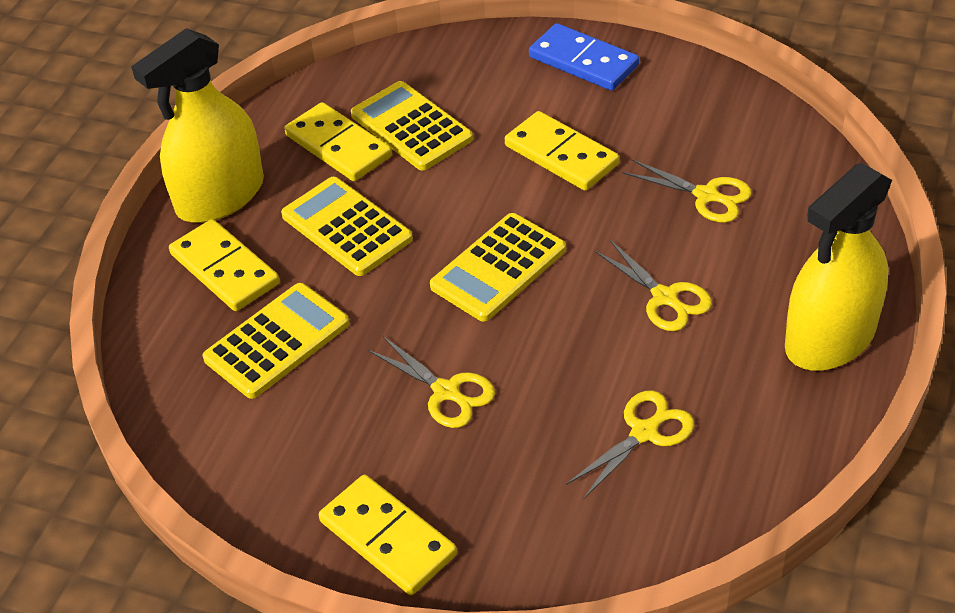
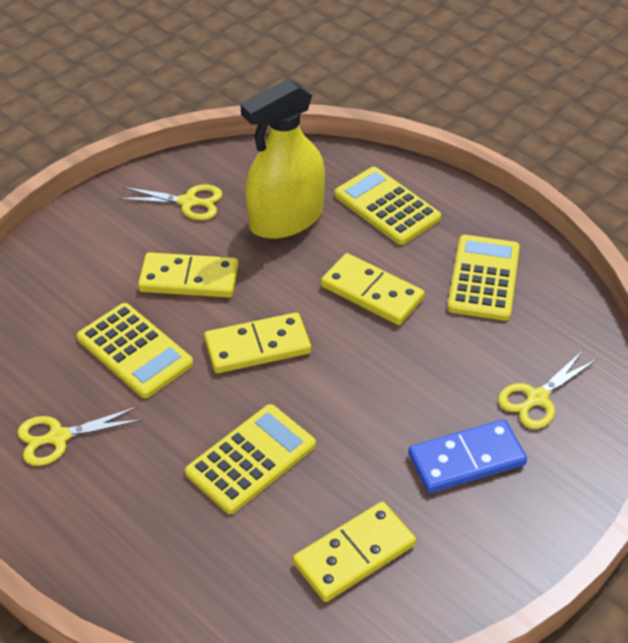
yellow scissors: [368,336,495,428] [566,390,694,500] [594,239,712,331] [623,159,752,223] = 4 -> [17,407,143,466] [118,185,222,220] [498,350,597,429] = 3
yellow spray bottle: [131,28,264,223] [785,163,892,371] = 2 -> [240,79,325,239] = 1

